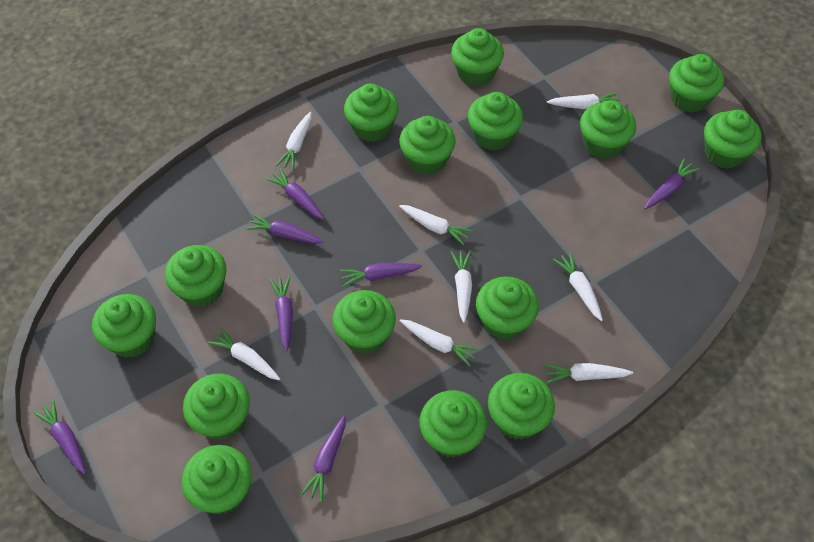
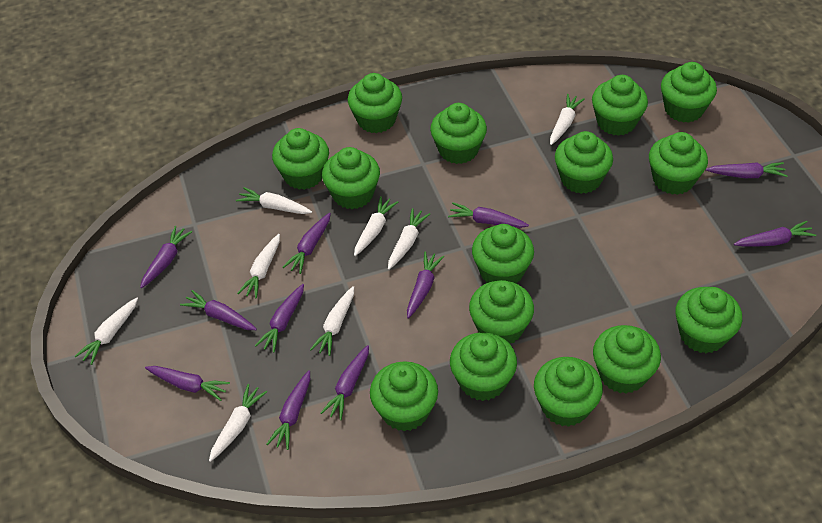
purple carrot: [33,400,86,474] [246,214,323,244] [266,168,324,219] [270,276,293,351] [300,415,346,502] [339,263,422,287] [645,159,699,209] = 7 -> [140,226,192,288] [145,366,230,401] [180,290,257,330] [255,284,304,353] [267,370,310,450] [283,213,331,274] [321,345,369,420] [407,251,444,319] [448,203,529,228] [706,162,787,178] [734,221,816,247] = 11

